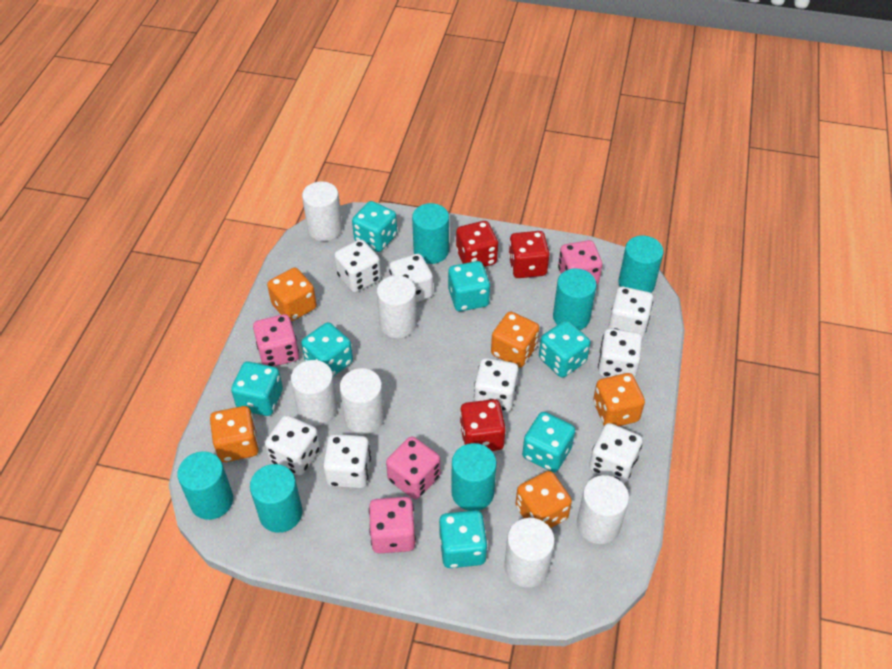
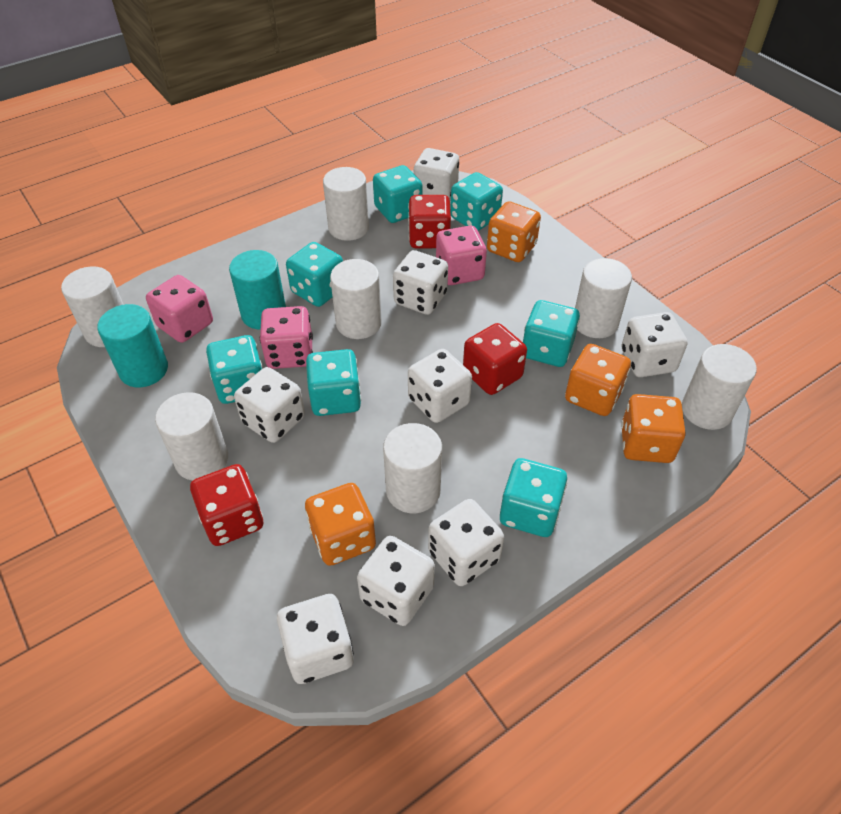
orange dice: [210,406,259,462] [267,268,317,321] [491,311,540,368] [515,471,572,528] [593,373,645,426] = 5 -> [305,483,376,566] [487,201,541,262] [565,344,631,416] [621,394,686,463] = 4
pink dice: [253,314,299,367] [369,497,416,554] [386,436,440,499] [558,240,602,284] = 4 -> [146,275,213,343] [260,306,313,369] [436,225,487,285] = 3
turquoise cylinder: [177,451,233,520] [250,464,303,533] [412,203,449,264] [451,443,497,511] [553,269,597,330] [618,236,664,293] = 6 -> [97,304,168,387] [229,250,286,330] = 2
white cylinder: [291,360,338,426] [302,181,342,241] [339,368,385,434] [377,275,417,338] [504,518,555,588] [577,475,629,544] = 6 -> [61,266,124,347] [155,392,228,481] [323,167,369,241] [330,259,382,339] [383,423,442,513] [575,258,632,338] [682,344,757,430] = 7

